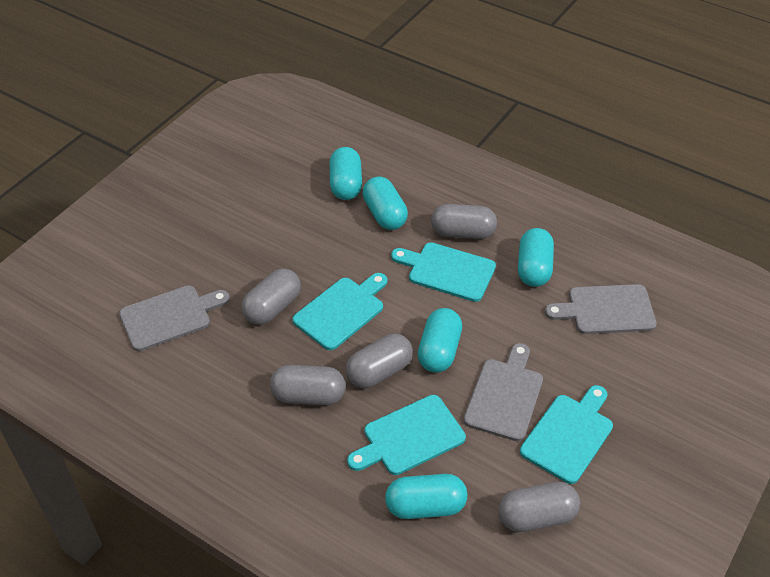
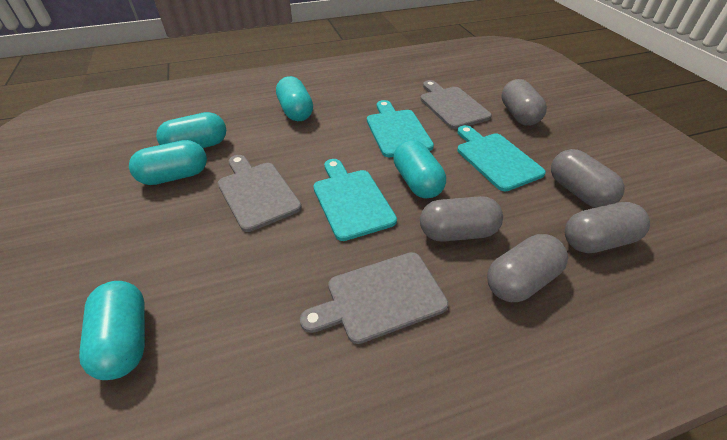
turquoise cutting board: [292,273,387,350] [347,395,466,475] [391,242,496,302] [520,385,613,484] = 4 -> [313,159,397,241] [367,100,434,157] [457,125,546,191] = 3

